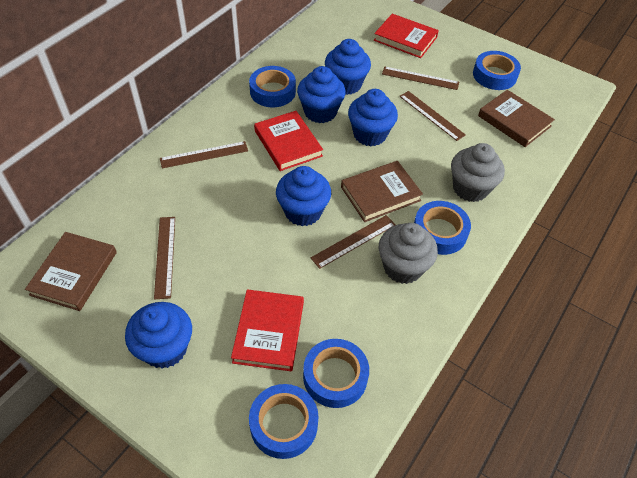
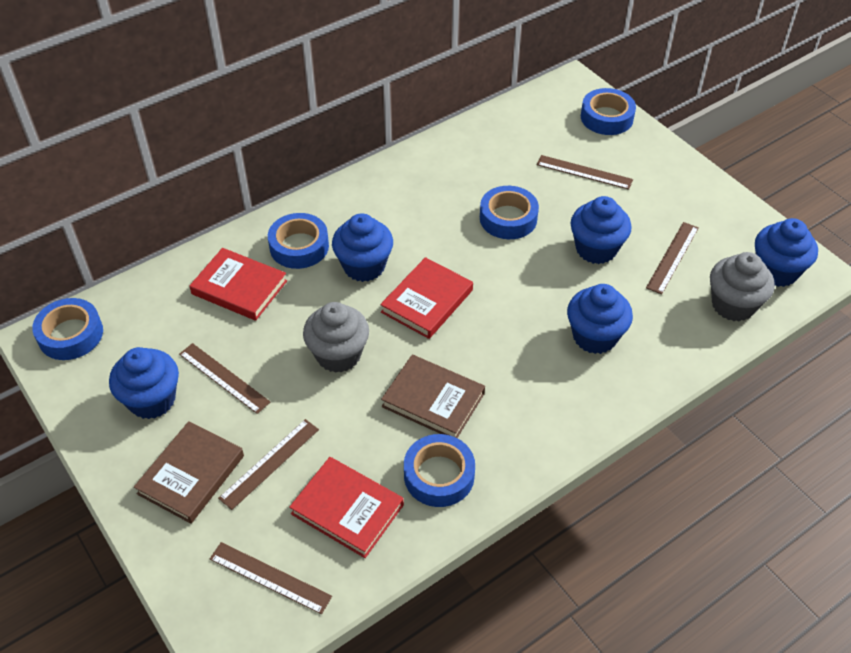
brown book: [25,232,117,311] [341,161,423,222] [478,90,555,147] = 3 -> [134,421,244,524] [381,355,485,438] = 2

